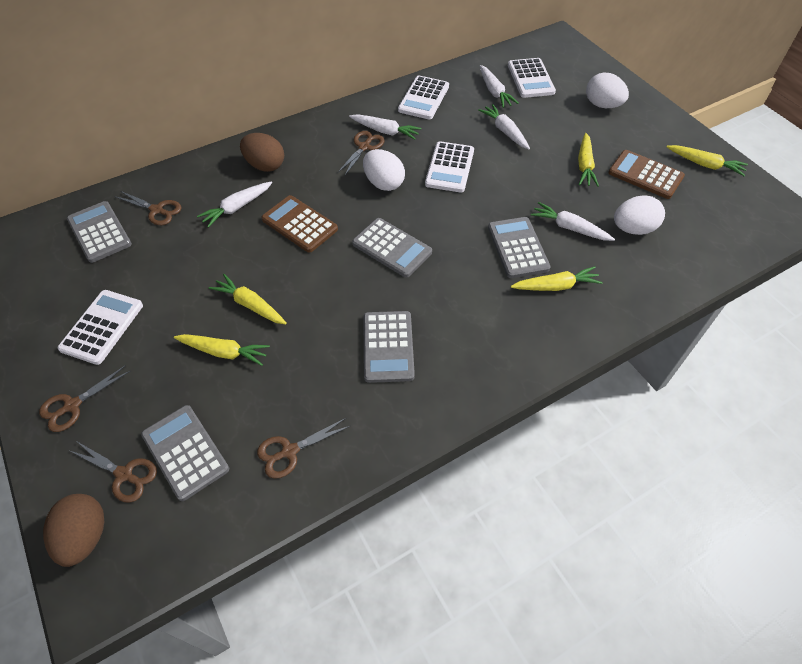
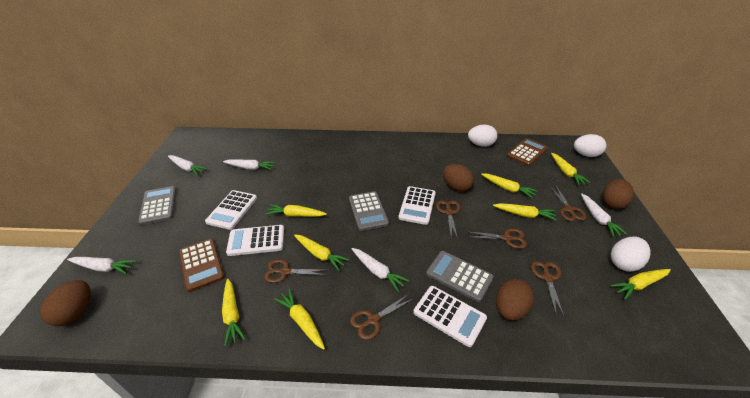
brown egg: [43,494,104,567] [240,133,284,172] = 2 -> [40,280,91,326] [443,164,474,192] [496,279,534,320] [602,179,634,209] = 4
brown scissors: [39,365,130,432] [70,442,157,502] [114,190,181,225] [257,418,350,479] [338,131,384,175] = 5 -> [264,259,325,283] [350,295,413,340] [436,200,461,239] [470,228,527,249] [531,261,564,316] [550,186,587,221] = 6
grey calculator: [67,201,132,263] [141,405,229,501] [352,218,432,278] [363,311,415,383] [488,217,551,278] = 5 -> [138,186,176,225] [349,191,389,231] [426,251,494,302] = 3
yellow carrot: [174,334,270,366] [209,274,287,324] [511,266,603,291] [578,133,599,187] [667,145,748,176] = 5 -> [222,279,246,347] [265,204,327,217] [274,288,325,350] [294,234,349,271] [481,174,537,199] [493,203,557,221] [551,153,591,186] [610,269,671,300] = 8

